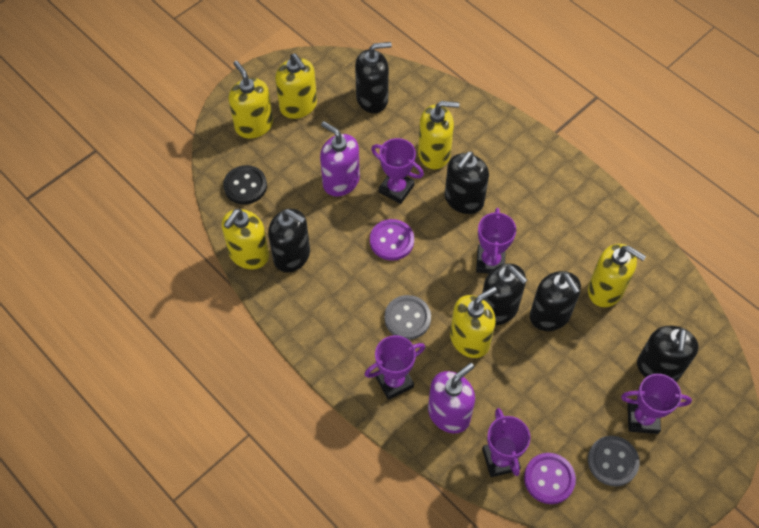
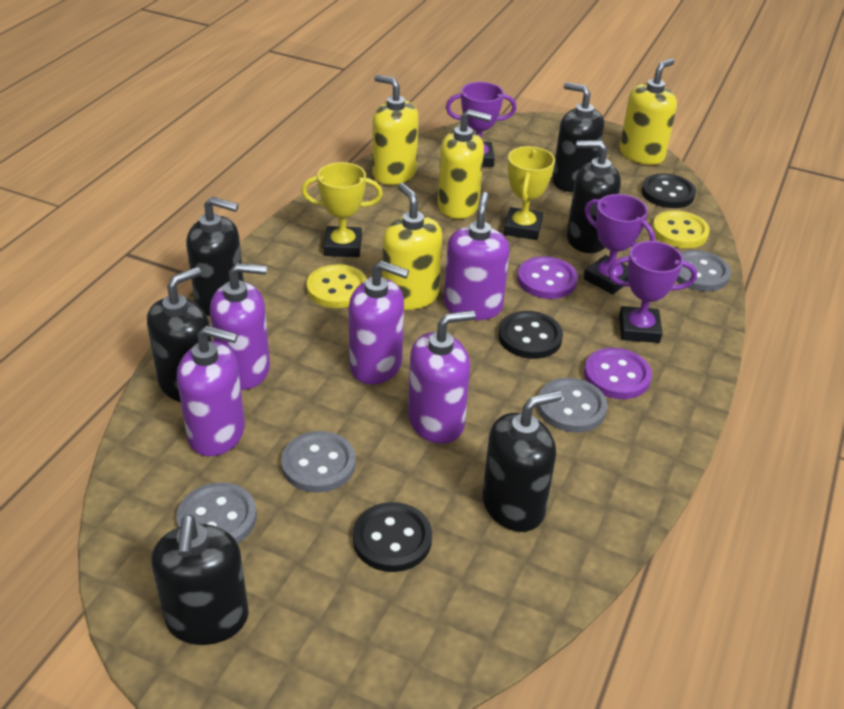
black button: [223,165,267,205] = 1 -> [353,502,432,572] [498,311,563,359] [641,174,696,208] = 3
grey button: [384,295,431,340] [588,436,639,487] = 2 -> [176,482,257,544] [281,431,356,493] [537,378,607,432] [676,250,731,292] = 4
purple soap dispenser: [320,121,360,196] [428,363,475,433] = 2 -> [177,326,245,456] [210,263,270,390] [349,261,409,385] [408,310,476,444] [444,192,510,320] = 5
purple trophy: [365,335,425,400] [371,138,424,204] [476,208,516,274] [482,408,530,477] [621,374,692,434] = 5 -> [446,82,517,167] [584,194,655,294] [608,241,697,343] = 3
yellow button: none = 0 -> [307,264,367,308] [652,210,710,248] = 2
yellow soap dispenser: [221,209,269,269] [229,61,273,139] [275,54,317,119] [418,101,459,169] [450,287,497,358] [588,244,646,307] = 6 -> [372,75,419,185] [382,183,442,310] [438,109,492,219] [620,58,677,165] = 4
yellow trophy: none = 0 -> [301,162,383,257] [504,146,555,240] = 2

